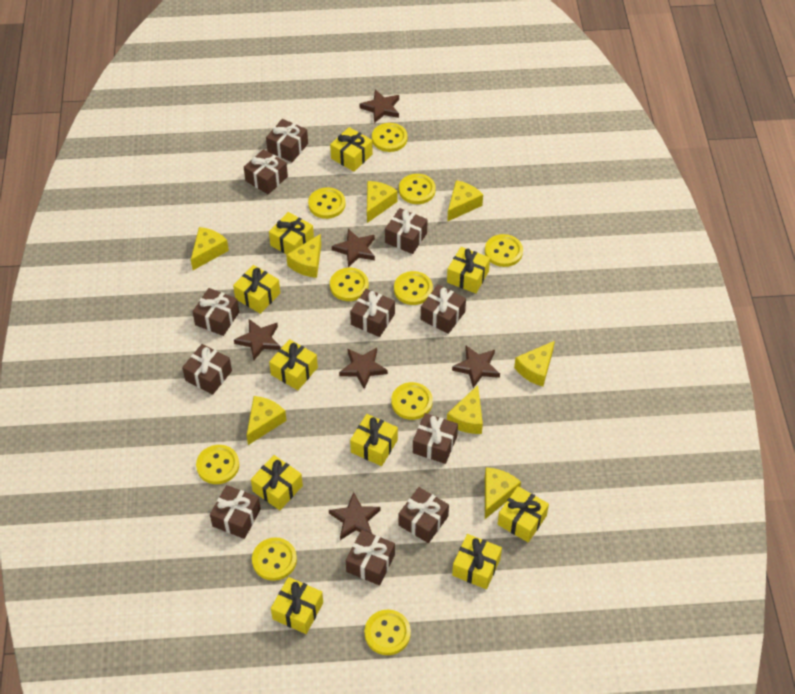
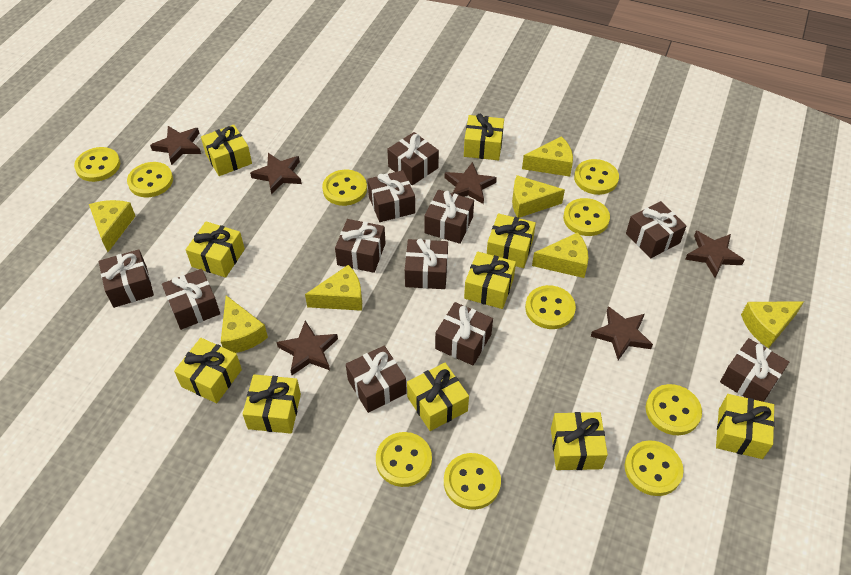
yellow cheese: [191,227,229,270] [246,396,287,445] [286,234,321,278] [367,181,398,223] [447,180,483,222] [447,385,483,434] [485,468,521,519] [514,341,555,386] = 8 -> [89,200,136,252] [221,295,268,353] [305,265,362,311] [512,175,565,218] [522,136,573,177] [532,232,588,278] [741,301,804,349] = 7

